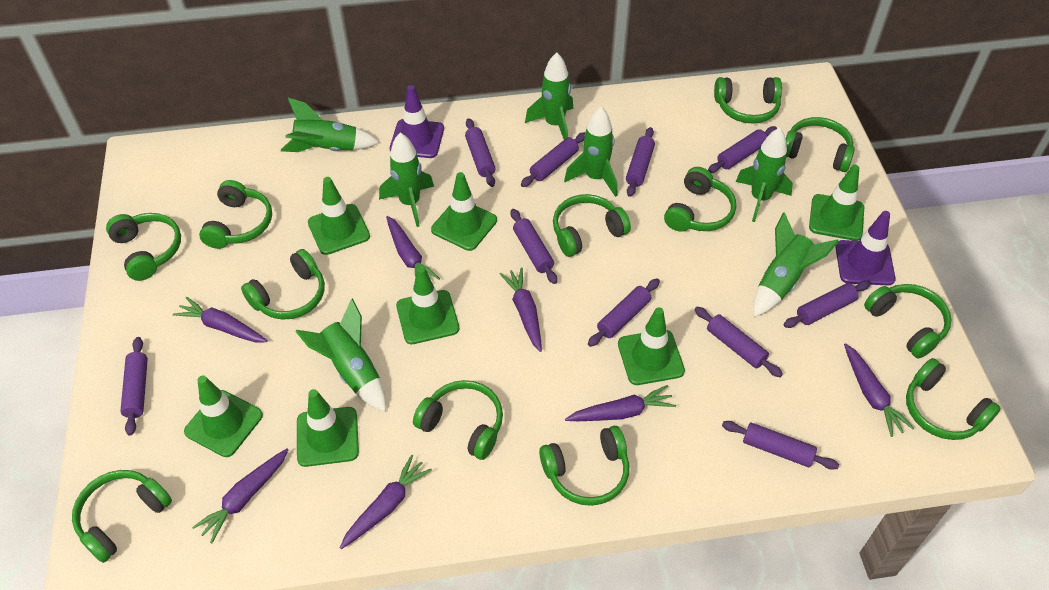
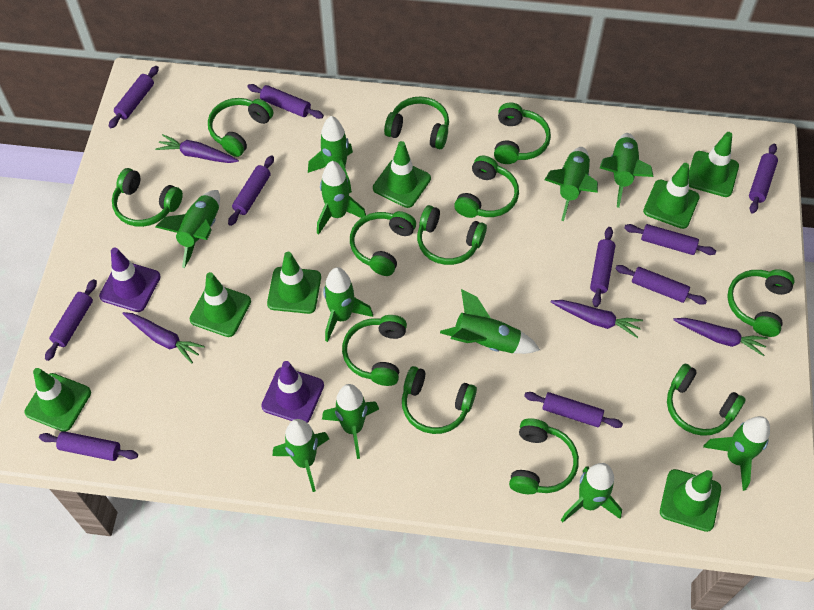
green rocket: [281,98,380,152] [295,298,386,412] [379,133,434,227] [525,53,573,140] [564,107,618,197] [736,128,793,222] [753,212,839,317] = 7 -> [155,190,220,268] [273,419,329,492] [308,116,353,193] [317,161,366,235] [322,384,379,459] [323,267,373,342] [440,289,540,354] [545,147,598,221] [561,463,622,523] [600,133,654,208] [703,416,770,491] = 11
purple carrot: [173,297,268,343] [192,448,288,543] [340,455,432,549] [386,216,440,280] [500,267,542,352] [565,385,676,421] [844,343,914,437] = 7 -> [122,312,205,364] [155,134,239,163] [551,300,643,338] [673,318,768,356] = 4

